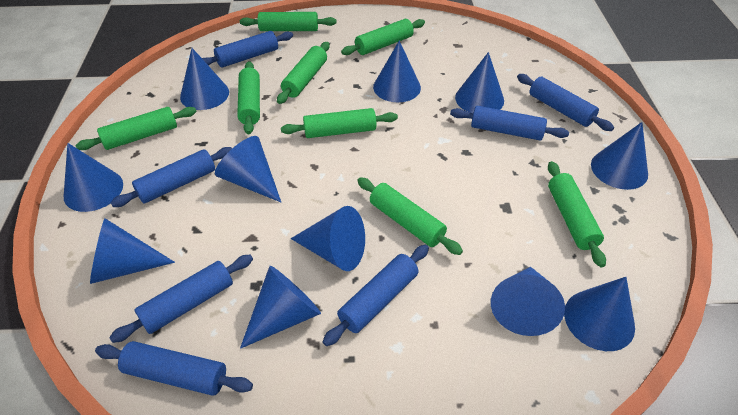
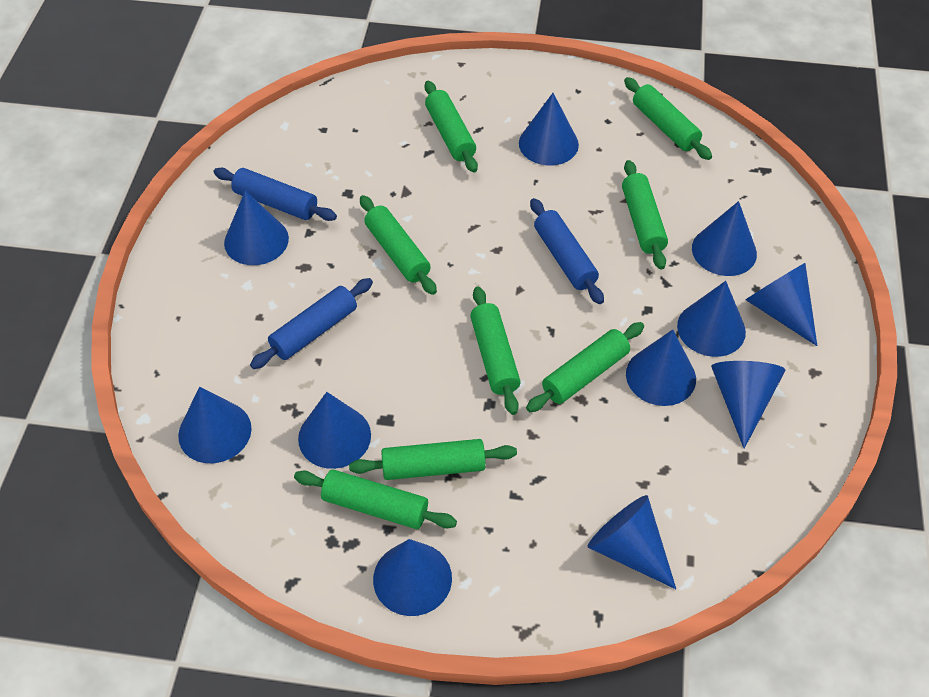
blue rolling pin: [95,341,253,396] [109,255,253,343] [110,147,232,207] [202,31,293,68] [323,245,429,346] [450,106,569,140] [517,74,614,131] = 7 -> [214,168,337,221] [250,278,373,369] [530,198,604,304] = 3

